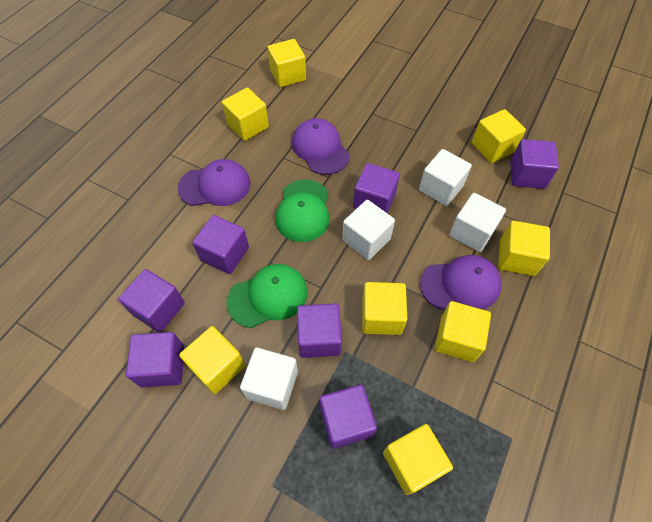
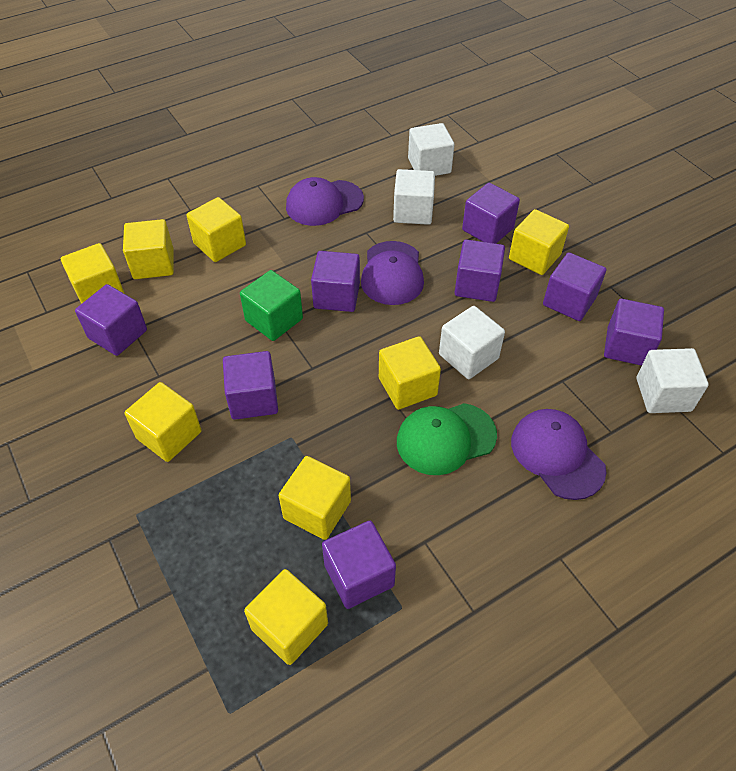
green cap: [226,264,307,328] [275,180,329,242] = 2 -> [397,403,497,475] = 1
green cube: none = 0 -> [240,270,303,341] = 1
purple cube: [118,269,185,333] [126,332,184,388] [192,215,249,274] [297,304,342,358] [320,385,377,449] [353,163,400,214] [510,139,559,189] = 7 -> [75,284,147,356] [223,351,278,420] [311,251,360,312] [322,521,396,609] [455,239,505,302] [462,183,520,244] [543,252,606,321] [604,299,664,366] = 8

